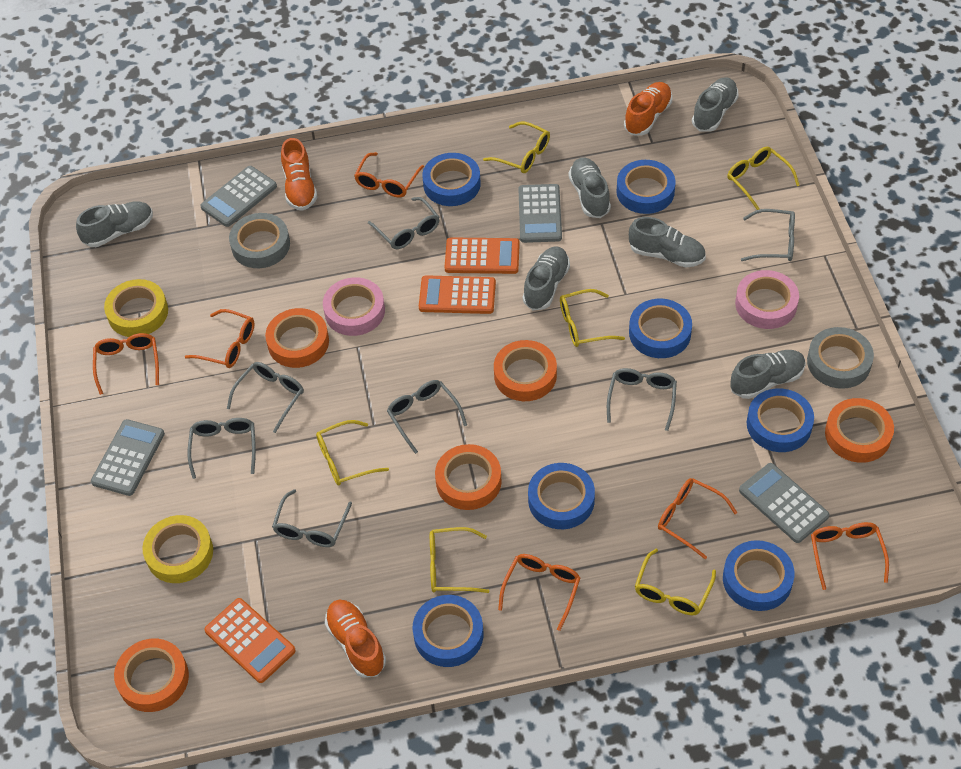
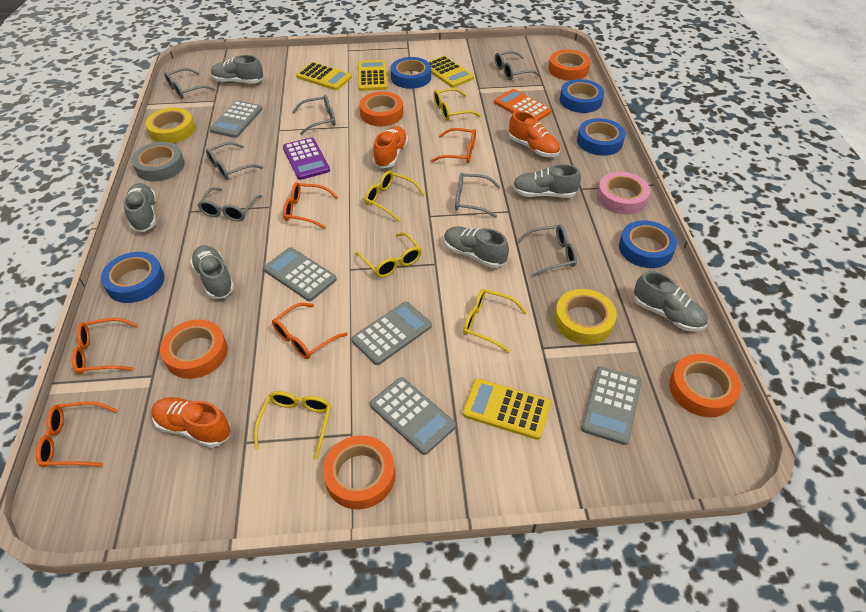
blue tape: [412,595,483,667] [422,153,481,206] [528,463,595,529] [617,160,676,214] [629,299,692,358] [723,540,795,611] [747,388,814,452] = 7 -> [101,252,164,303] [390,57,431,89] [560,79,604,113] [577,118,625,156] [619,220,677,268] = 5
grey calculator: [91,419,165,496] [200,166,277,227] [518,184,562,243] [739,463,830,543] = 4 -> [209,100,263,138] [263,247,337,301] [351,302,432,365] [370,377,456,455] [581,366,642,445] = 5
grey tape: [229,213,290,268] [807,327,874,389] = 2 -> [132,142,185,182] = 1
orange calculator: [204,598,296,683] [419,275,496,314] [445,238,520,274] = 3 -> [494,89,552,121] = 1
orange glasses: [93,333,159,395] [185,309,255,368] [354,152,424,198] [498,554,580,631] [658,478,737,559] [811,522,889,590] = 6 -> [36,401,117,467] [72,318,138,374] [272,303,348,359] [283,182,338,229] [431,128,476,163] = 5
pink tape: [323,277,385,336] [735,270,799,329] = 2 -> [597,172,650,214] = 1
purple calculator: none = 0 -> [283,137,330,180] = 1
yellow calculator: none = 0 -> [296,62,352,90] [358,60,388,91] [428,56,474,88] [462,378,551,440] = 4
yellow glasses: [316,420,389,486] [430,527,490,593] [483,122,550,173] [560,289,625,347] [635,549,716,615] [727,147,800,210] = 6 -> [254,391,331,459] [355,232,422,278] [365,171,425,222] [433,88,481,121] [463,289,527,353] = 5

